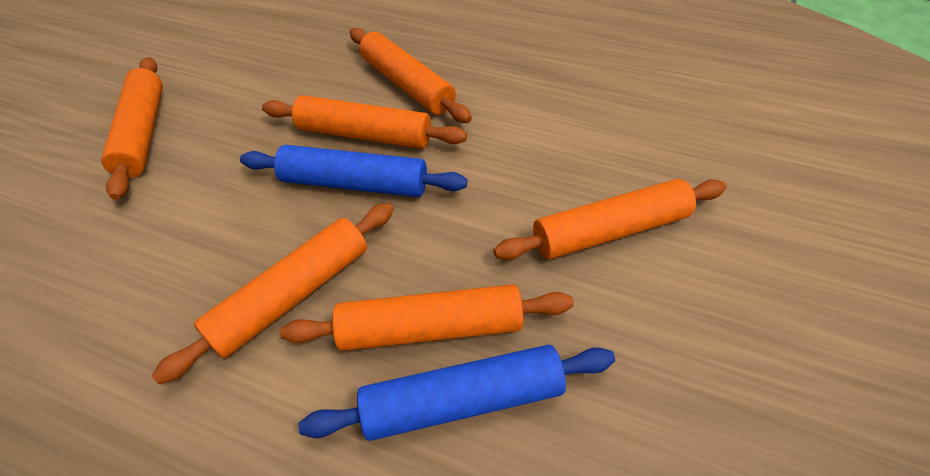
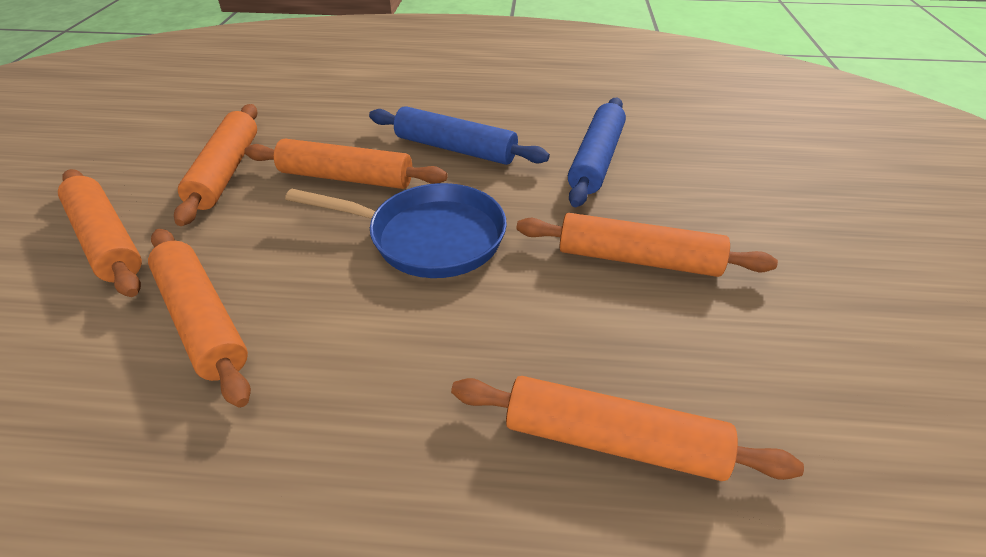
blue pan: none = 0 -> [285,183,507,278] = 1

